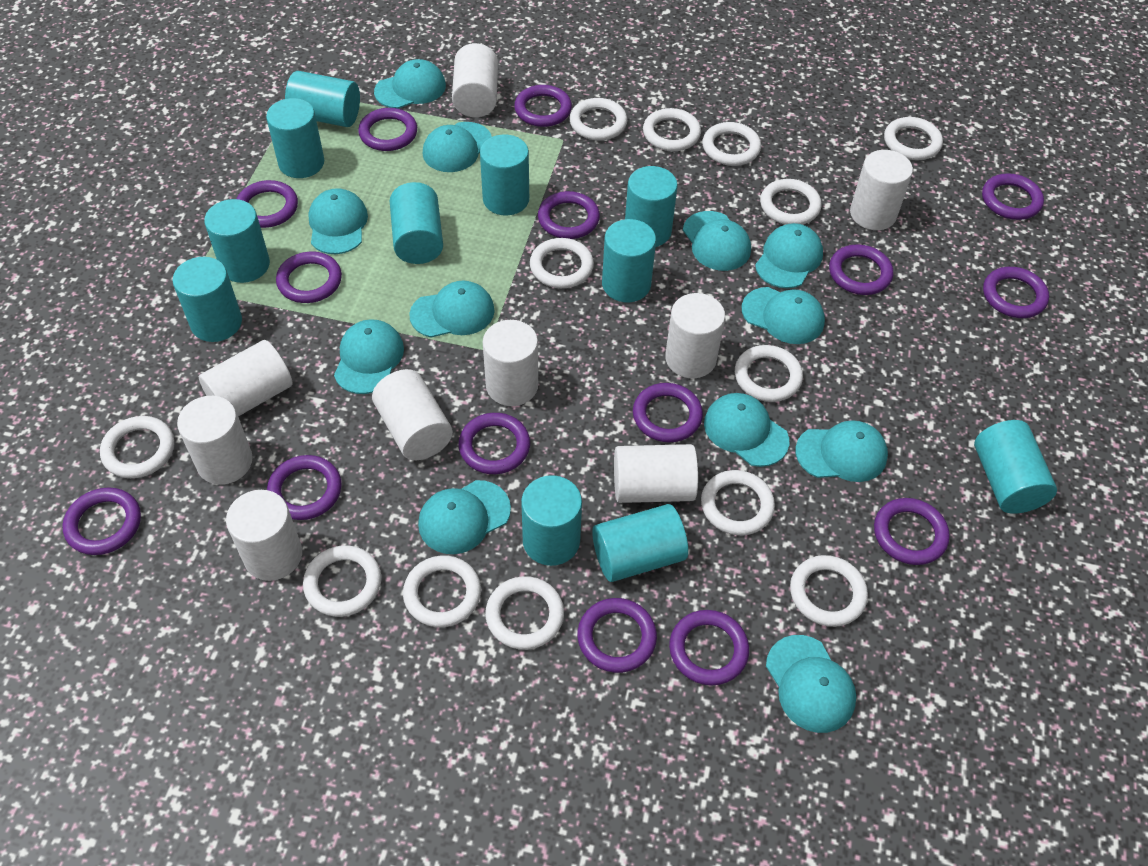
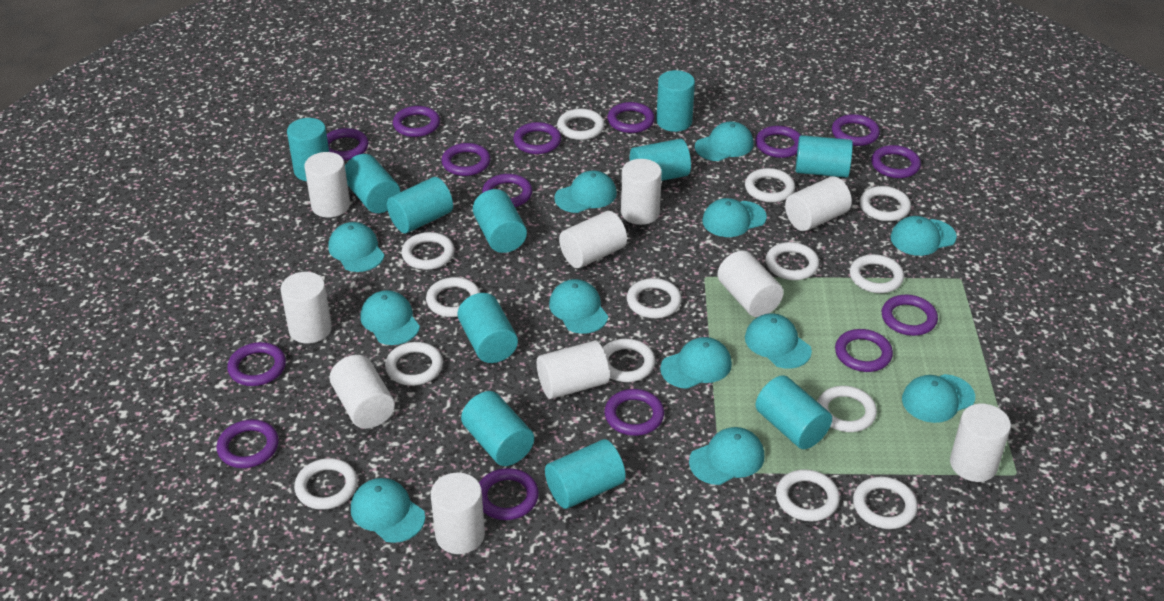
white cylinder: [177,396,253,485] [199,340,293,416] [226,490,302,581] [372,369,453,460] [452,43,498,117] [483,320,538,406] [614,444,698,503] [665,293,725,378] [850,150,913,230] = 9 -> [280,272,332,343] [304,152,350,218] [329,355,395,429] [431,472,485,554] [537,341,610,399] [559,211,627,268] [621,159,662,225] [717,250,784,317] [785,176,852,231] [950,404,1011,482] = 10
white ring: [100,416,174,478] [303,545,381,617] [403,555,481,627] [485,576,564,650] [530,238,594,288] [570,98,627,141] [643,108,701,151] [701,470,775,535] [702,122,761,166] [735,345,803,402] [760,179,821,225] [790,555,868,627] [884,117,943,160] = 13 -> [294,458,358,509] [385,342,443,386] [401,232,454,270] [426,277,480,317] [557,109,605,140] [603,339,655,382] [627,278,681,318] [745,168,795,203] [766,242,819,280] [776,469,840,522] [817,386,877,432] [850,254,904,293] [853,477,918,529] [860,186,911,221] = 14

